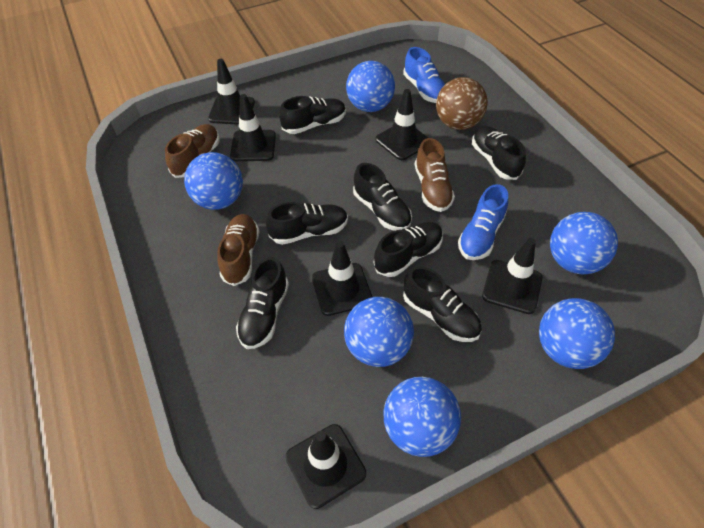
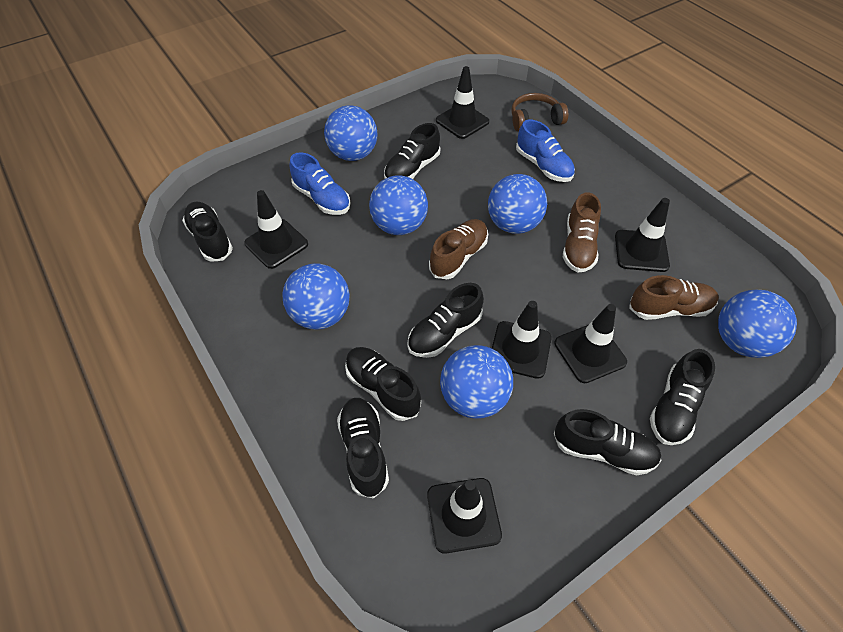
brown ball: [436,77,488,130] = 1 -> none = 0
brown headphones: none = 0 -> [511,93,568,132] = 1

